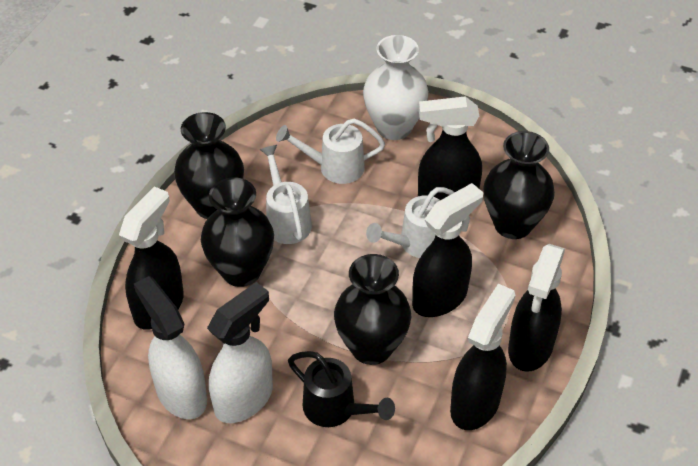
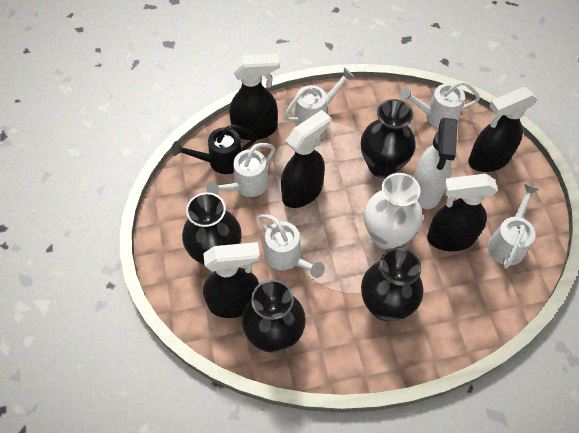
white spray bottle: [134,276,207,419] [207,282,273,423] = 2 -> [414,118,458,209] = 1
white watering can: [259,145,312,244] [276,118,385,184] [366,187,455,258] = 3 -> [206,143,275,197] [258,214,325,278] [284,68,354,126] [400,81,480,128] [488,184,539,269] = 5

